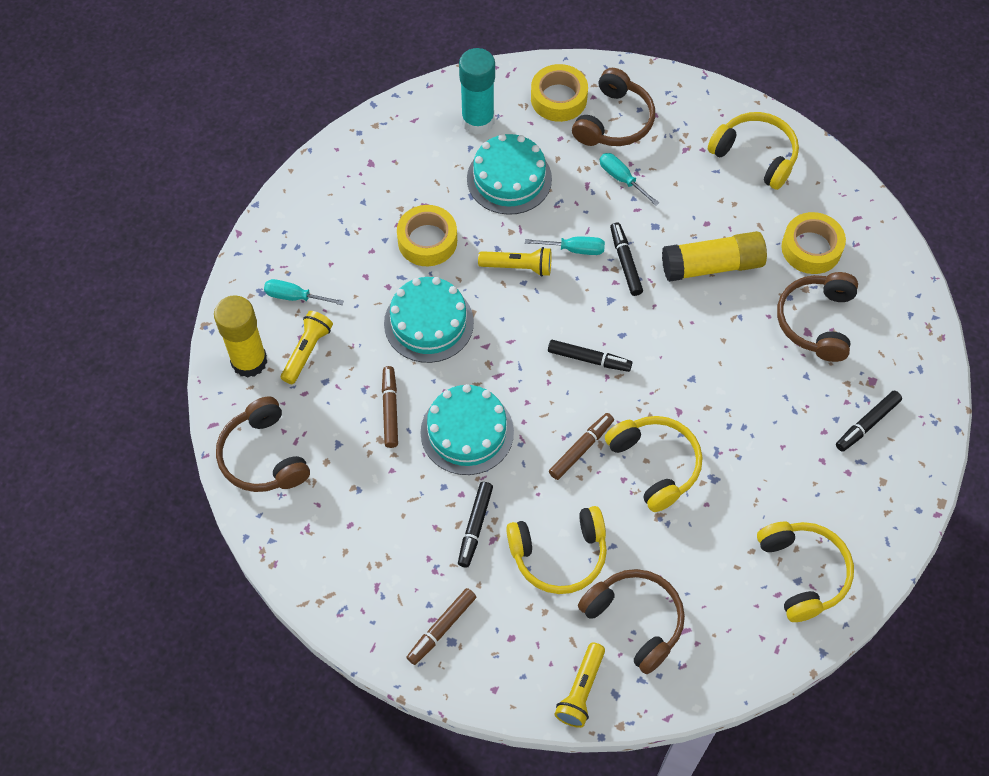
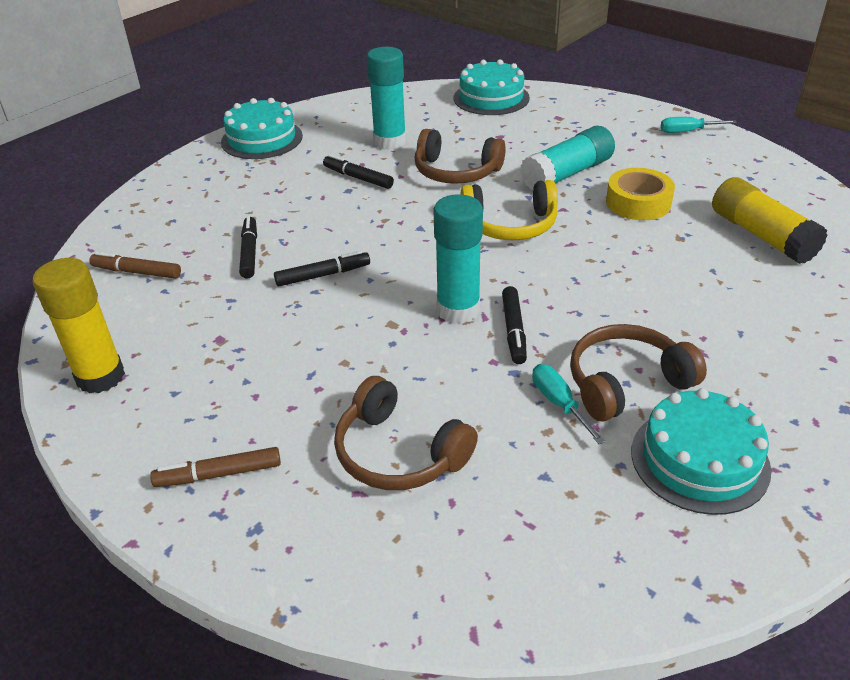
brown headphones: [216,397,310,492] [572,68,655,146] [578,569,685,674] [777,272,858,362] = 4 -> [334,376,478,490] [415,129,506,184] [570,324,707,421] = 3
brown marker: [382,366,398,448] [406,588,476,665] [549,413,614,480] = 3 -> [89,252,181,279] [150,447,281,487] = 2
turquoise glue stick: [459,48,495,135] = 1 -> [367,47,406,150] [433,194,483,324] [521,126,615,190] = 3
turquoise screwdriver: [264,279,344,305] [525,237,605,255] [600,153,659,206] = 3 -> [532,364,606,444] [661,117,737,133] = 2
yellow flashlight: [281,311,333,384] [478,247,552,277] [555,642,605,728] = 3 -> none = 0
yellow headphones: [506,506,607,594] [605,416,702,512] [708,112,799,190] [757,522,854,622] = 4 -> [461,180,558,240] = 1
yellow tape: [397,205,457,266] [531,64,588,122] [781,212,846,274] = 3 -> [606,168,675,220] = 1

